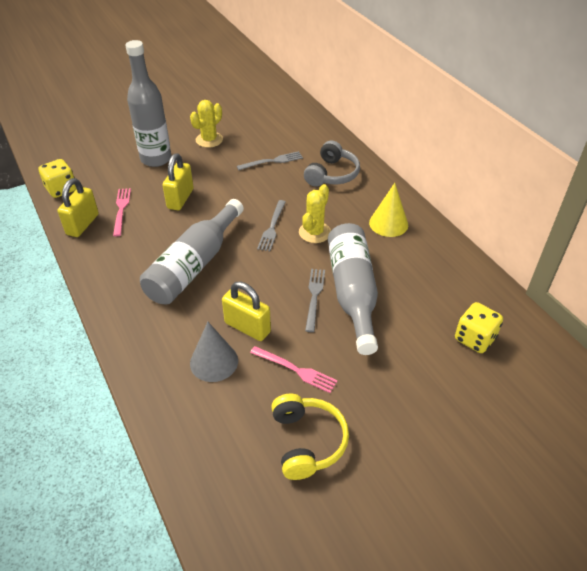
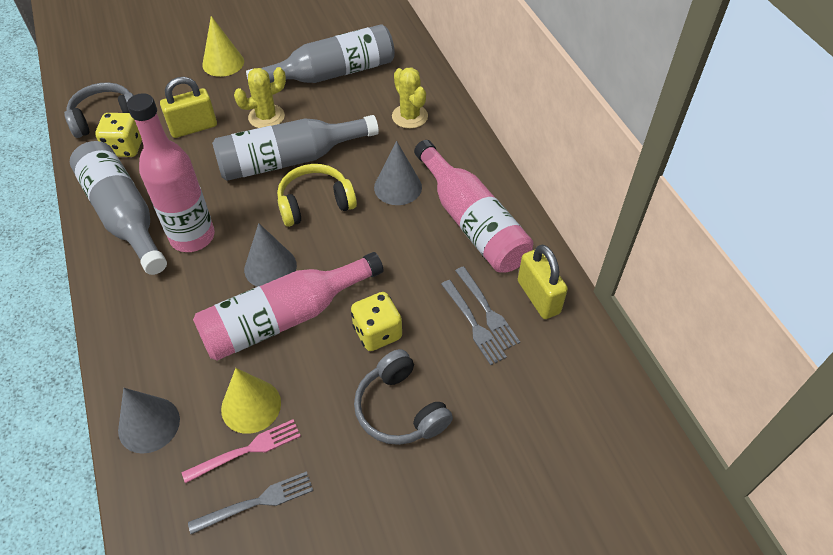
grey cone: [190,322,238,382] = 1 -> [118,388,180,454] [244,223,297,287] [374,141,422,205] = 3
grey headphones: [304,140,360,187] = 1 -> [64,82,134,138] [354,349,453,445] = 2
pink bottle: none = 0 -> [127,93,215,252] [193,252,383,360] [414,140,533,273] = 3
pink fork: [113,188,131,236] [250,346,338,393] = 2 -> [182,419,301,483] = 1
yellow cone: [369,183,408,237] = 1 -> [202,16,244,77] [221,368,281,434] = 2
yellow padlock: [57,178,99,237] [162,153,194,210] [222,281,271,341] = 3 -> [160,77,217,138] [518,244,568,319] = 2

